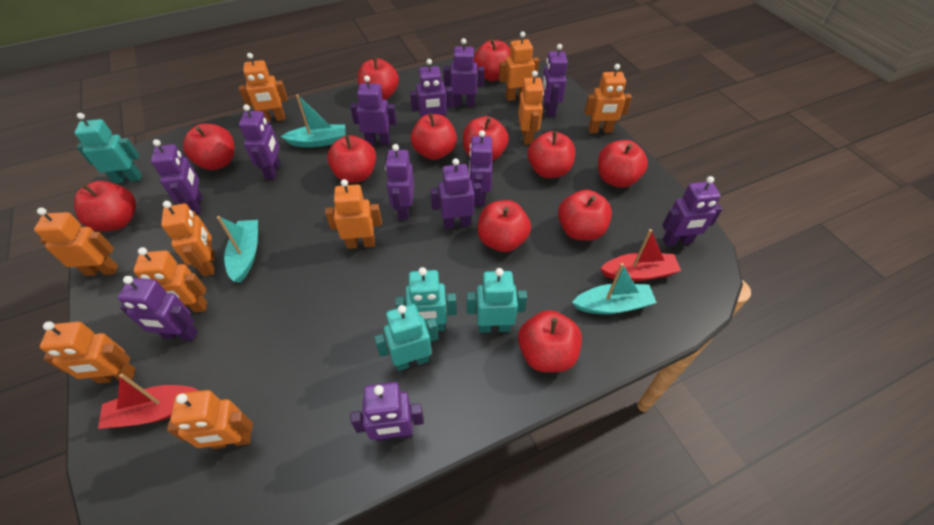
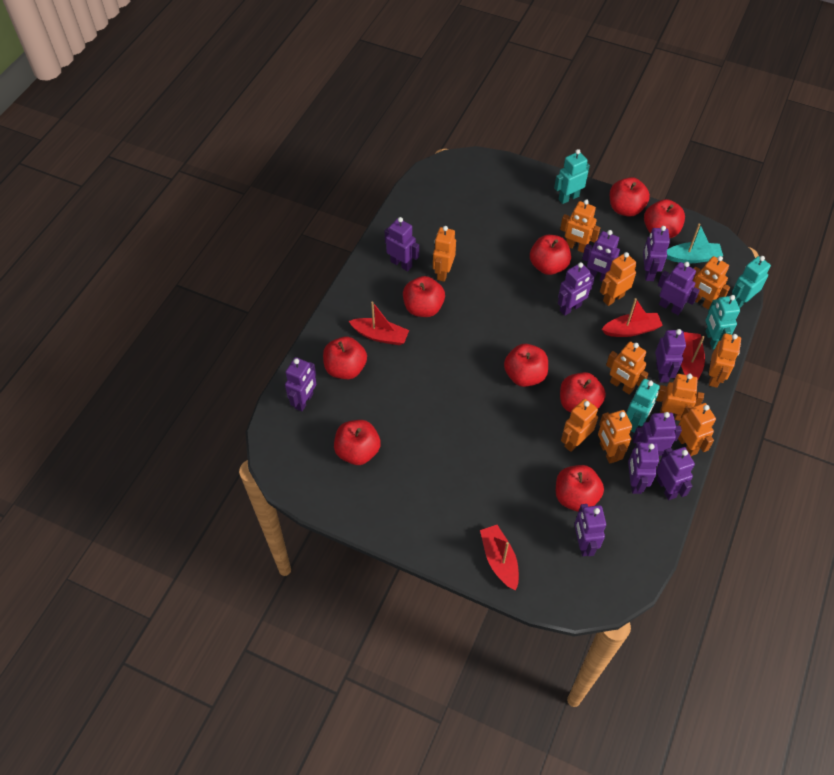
purple robot: [118,276,198,341] [151,139,203,214] [239,104,280,180] [350,76,397,145] [351,382,424,441] [385,144,414,220] [410,59,453,117] [430,158,482,229] [443,38,484,107] [469,130,492,206] [542,44,568,117] [662,176,723,246] = 12 -> [285,357,316,412] [385,217,419,271] [558,262,595,316] [574,504,606,556] [582,230,620,281] [628,442,659,494] [632,412,682,456] [643,226,670,281] [655,329,686,383] [656,447,695,500] [658,262,700,315] = 11
red apple: [74,181,136,231] [183,124,234,170] [327,135,376,183] [357,57,399,100] [411,113,457,160] [463,116,509,161] [474,39,510,81] [477,200,531,252] [518,310,582,372] [528,131,575,178] [558,190,612,241] [598,140,648,188] = 12 -> [323,337,367,379] [334,420,381,465] [403,276,445,317] [504,344,548,387] [530,235,571,275] [556,465,604,512] [560,372,606,412] [610,177,650,217] [644,199,685,238] = 9
red boat: [98,373,199,429] [600,229,681,281] = 2 -> [349,301,409,345] [480,525,519,591] [602,298,663,337] [681,332,705,379] = 4
turquoise boat: [217,216,258,283] [281,95,345,147] [572,263,657,314] = 3 -> [667,223,723,263] = 1

